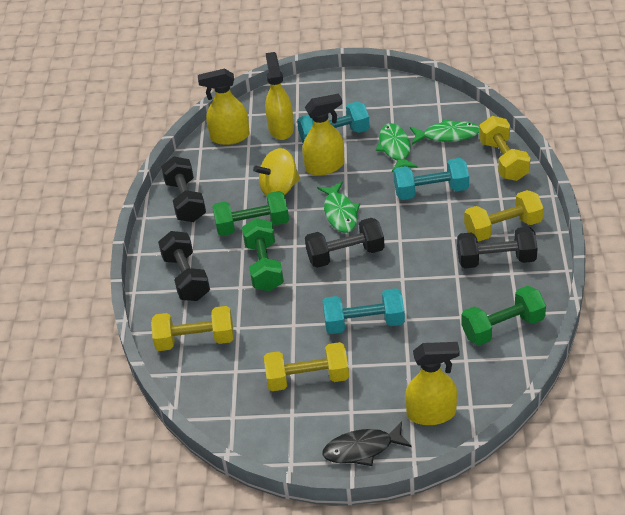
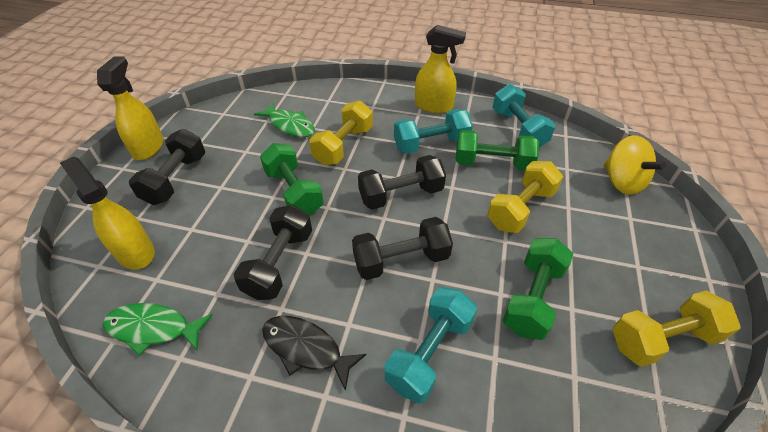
green fish: [317,181,360,233] [376,123,417,172] [410,119,479,145] = 3 -> [103,303,213,356] [254,103,315,137] = 2
yellow dumbbell: [151,306,234,351] [264,342,349,391] [464,190,544,241] [479,116,531,181] = 4 -> [309,100,373,165] [487,161,563,233] [612,291,740,367] = 3
yellow spray bottle: [198,69,250,145] [265,52,294,140] [302,94,344,176] [405,342,460,425] = 4 -> [60,157,155,269] [97,56,163,160] [415,25,466,114] = 3

